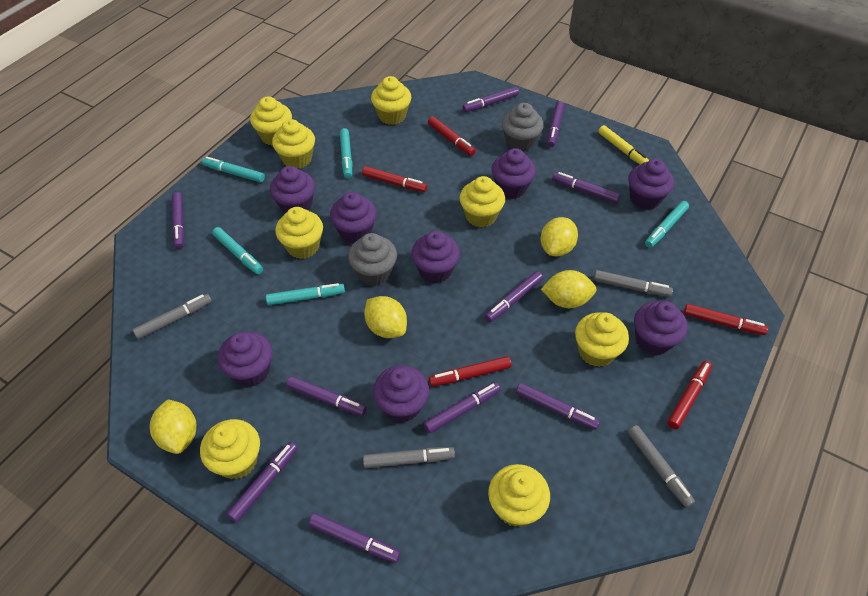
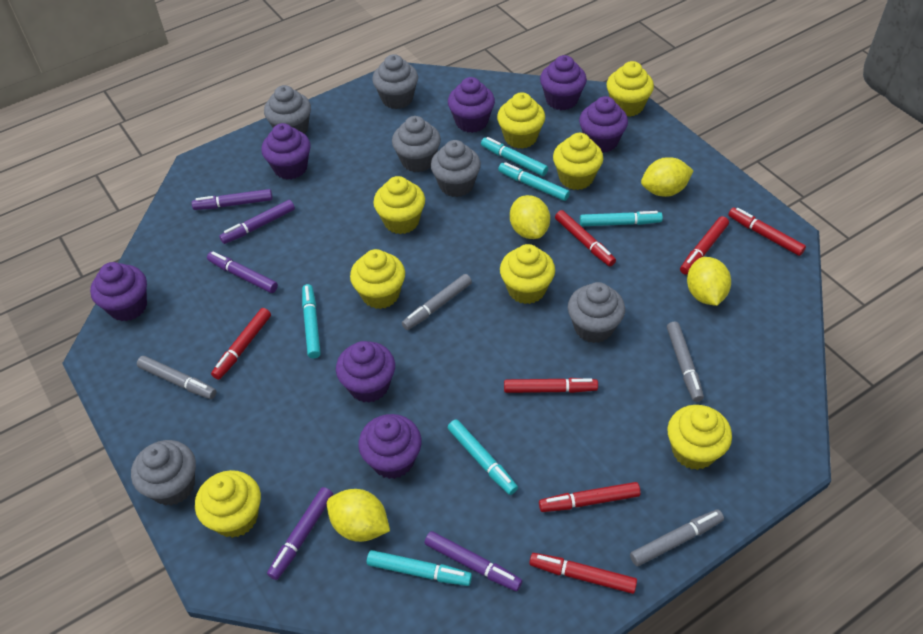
grey cupcake: [348,233,397,286] [502,103,544,152] = 2 -> [131,440,196,506] [264,85,311,134] [372,54,418,109] [392,116,441,172] [431,140,481,197] [568,282,625,343] = 6
purple cupcake: [218,331,273,387] [270,166,315,214] [330,192,377,244] [373,365,429,423] [411,231,460,284] [491,148,536,199] [628,159,674,210] [634,301,688,355] = 8 -> [90,262,147,321] [261,123,311,180] [336,341,395,403] [358,414,422,479] [448,77,495,133] [540,55,587,110] [579,96,628,153] = 7
purple marker: [172,192,185,249] [227,442,298,522] [286,376,367,416] [308,513,401,563] [423,382,500,434] [462,87,519,112] [485,271,543,322] [516,383,600,430] [547,101,565,147] [552,172,620,203] = 10 -> [192,189,273,210] [207,252,278,293] [219,200,295,244] [267,487,333,580] [425,531,522,591] = 5
red marker: [362,166,427,192] [428,116,476,156] [429,356,511,387] [667,361,712,429] [684,304,768,335] = 5 -> [211,308,271,380] [504,378,598,393] [529,553,637,594] [539,482,641,512] [555,210,616,266] [680,216,729,275] [728,207,806,256] = 7
turquoise marker: [202,157,265,183] [212,227,263,274] [266,283,345,305] [340,128,352,178] [645,201,689,248] = 5 -> [302,284,321,358] [367,550,472,586] [448,419,518,495] [481,137,548,176] [498,162,570,201] [580,211,663,226] = 6
yellow marker: [598,125,649,165] = 1 -> none = 0

